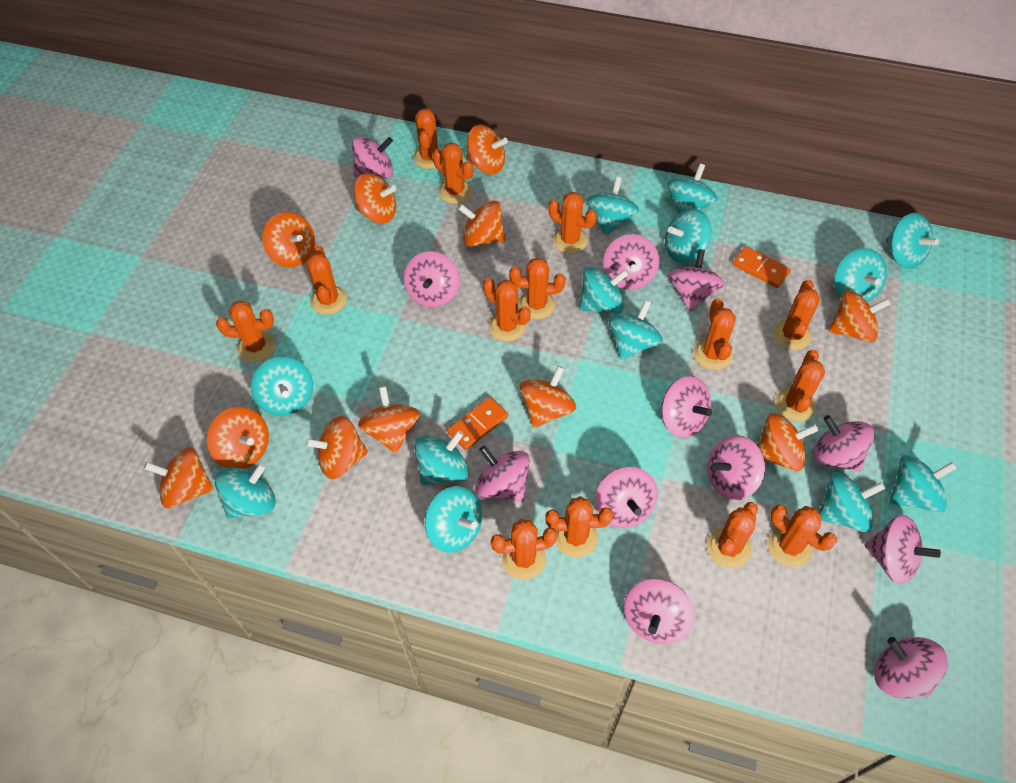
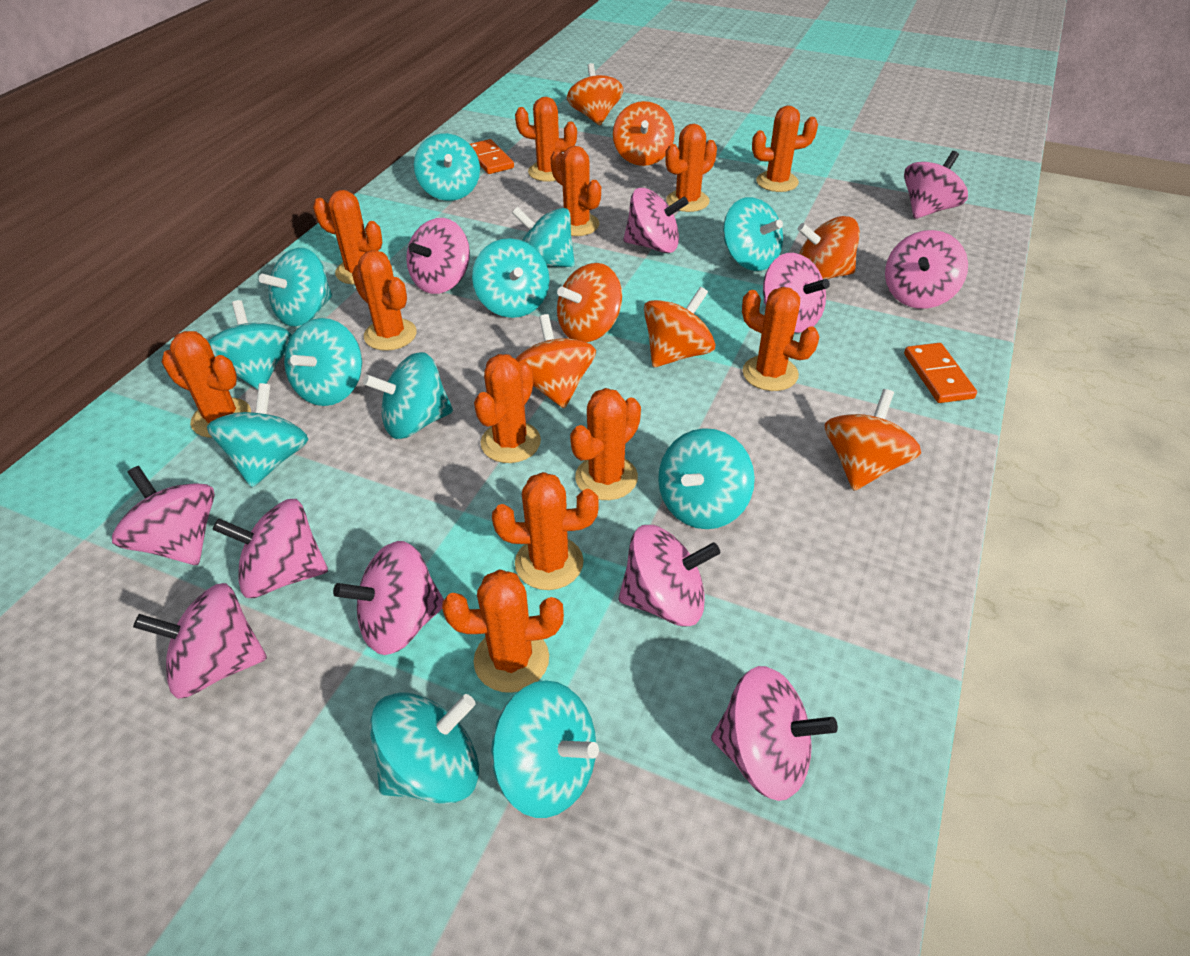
orange cactus: [216,301,275,362] [307,245,347,315] [413,108,443,169] [432,142,473,204] [483,278,531,341] [491,519,557,580] [509,257,565,319] [545,496,613,557] [548,192,597,253] [694,299,736,370] [707,502,758,568] [768,504,837,567] [773,280,820,350] [775,349,825,422] = 14 -> [162,331,251,438] [313,190,382,285] [352,250,417,351] [442,569,564,693] [474,354,541,463] [492,472,599,590] [515,97,577,182] [550,146,601,236] [570,388,641,500] [665,124,717,212] [742,287,819,391] [752,106,818,192] = 12
orange spinning top: [144,447,214,508] [207,407,269,469] [262,212,315,267] [305,416,368,479] [354,173,396,224] [358,386,420,453] [458,201,505,247] [466,125,508,174] [520,366,576,428] [757,413,819,471] [829,290,891,342] = 11 -> [516,314,596,409] [557,263,622,342] [567,63,623,125] [613,101,675,166] [644,287,715,367] [798,216,860,279] [825,389,921,491] = 7
pink spinning top: [352,136,393,178] [403,251,459,307] [475,445,530,502] [595,467,658,528] [603,234,659,290] [624,579,695,644] [661,376,712,438] [668,249,725,311] [707,435,765,500] [813,415,874,471] [865,515,941,584] [874,637,948,699] = 12 -> [112,466,215,565] [133,583,267,699] [213,499,328,598] [333,541,444,655] [406,218,470,294] [618,525,720,627] [623,188,688,253] [711,666,838,801] [763,253,830,333] [885,230,968,309] [904,151,968,219] = 11
turquoise spinning top: [215,463,275,518] [251,357,313,416] [414,430,469,486] [425,486,482,553] [579,267,629,314] [587,177,639,236] [608,300,663,360] [665,209,712,263] [667,164,718,214] [819,472,885,532] [834,248,887,302] [886,213,939,269] [890,455,957,513] = 13 -> [207,383,309,487] [208,300,292,390] [259,248,332,327] [284,318,362,406] [363,352,453,439] [369,692,479,804] [414,133,480,201] [472,238,550,318] [491,680,599,818] [512,207,575,267] [658,428,755,529] [723,197,783,271] = 12

